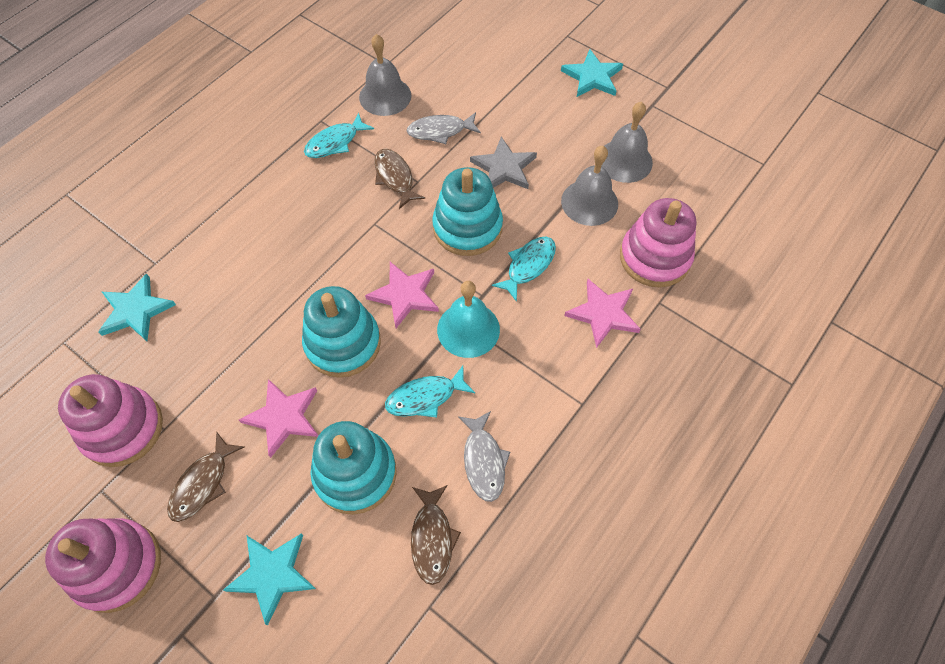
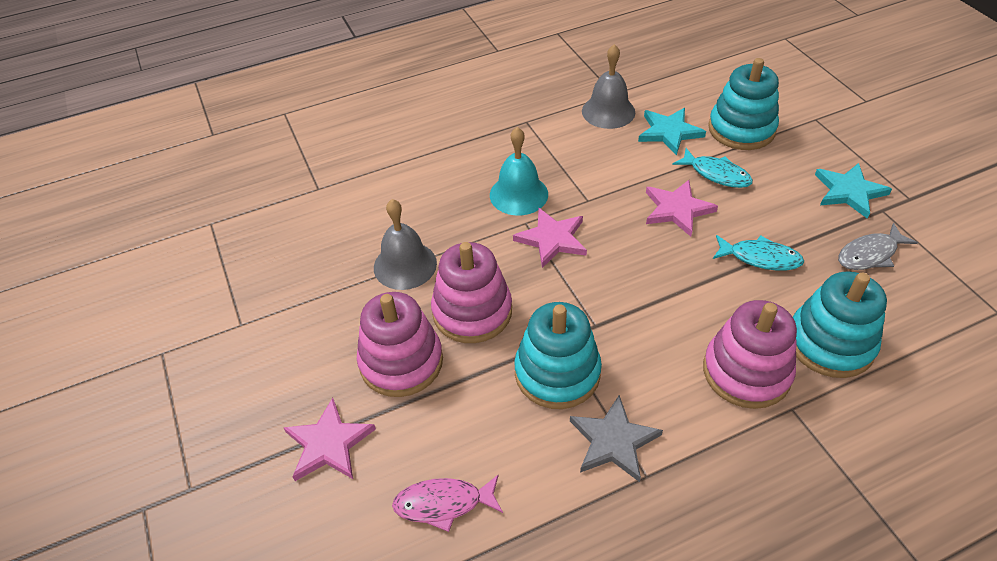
brown fish: [167,432,244,522] [374,149,425,209] [411,485,461,585] = 3 -> none = 0
grey bell: [359,34,411,116] [561,146,618,226] [601,102,653,183] = 3 -> [374,199,437,290] [582,44,635,129] = 2
grey fish: [407,112,481,144] [458,411,510,502] = 2 -> [838,223,918,270] = 1
pink fish: none = 0 -> [392,475,503,532] = 1
turquoise fish: [304,112,374,158] [385,366,475,418] [492,237,556,302] = 3 -> [672,148,753,188] [713,235,804,271] = 2
turquoise star: [98,273,176,341] [223,534,316,625] [561,49,623,97] = 3 -> [638,108,706,155] [815,163,892,219] = 2

